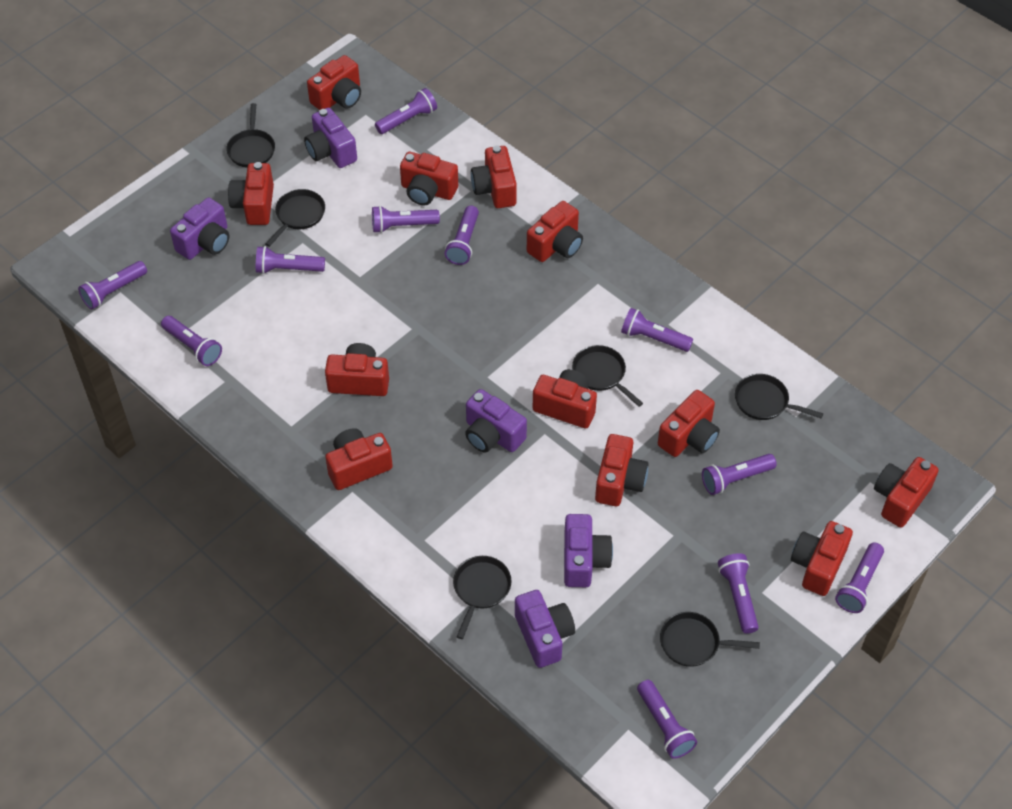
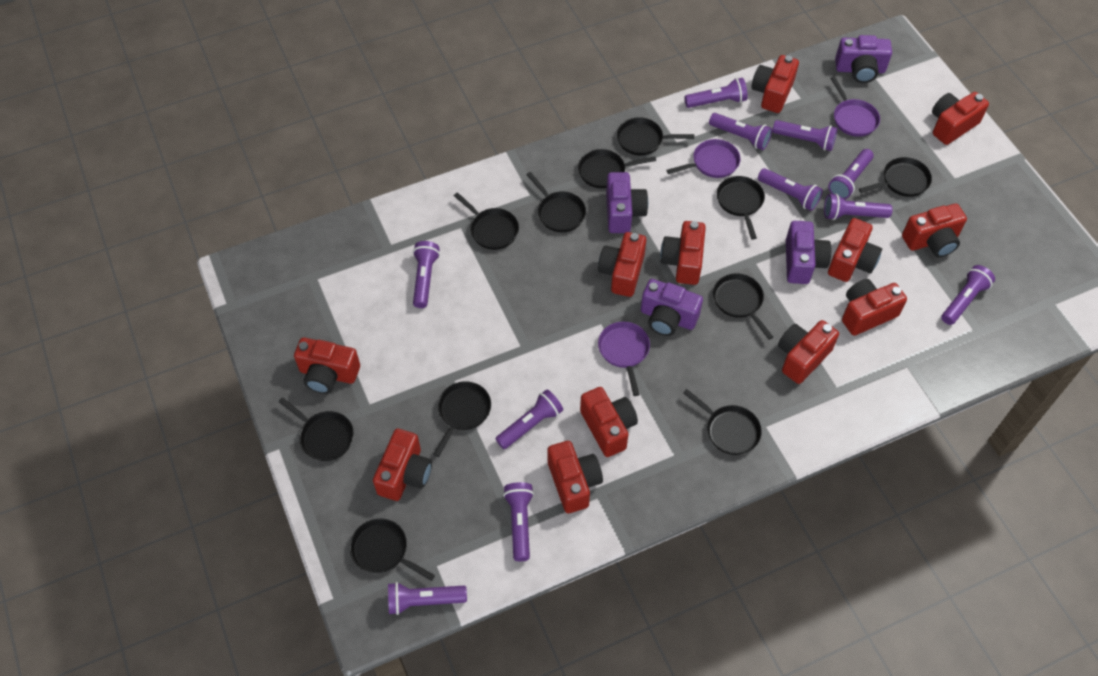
black pan: [226,103,275,168] [265,189,325,247] [453,556,512,639] [572,345,643,407] [660,612,760,667] [735,374,823,420] = 6 -> [278,397,354,461] [350,518,435,581] [433,381,491,457] [454,192,519,250] [526,172,586,232] [578,149,656,188] [617,117,694,155] [683,389,762,455] [713,273,773,340] [717,176,765,240] [859,157,932,197] = 11
purple camera: [170,198,229,260] [304,108,357,168] [465,389,527,453] [515,590,575,668] [564,514,613,587] = 5 -> [606,172,648,233] [641,279,703,336] [786,221,831,284] [835,35,892,83] = 4
purple pan: none = 0 -> [598,321,650,396] [667,139,740,178] [830,76,880,137] = 3

